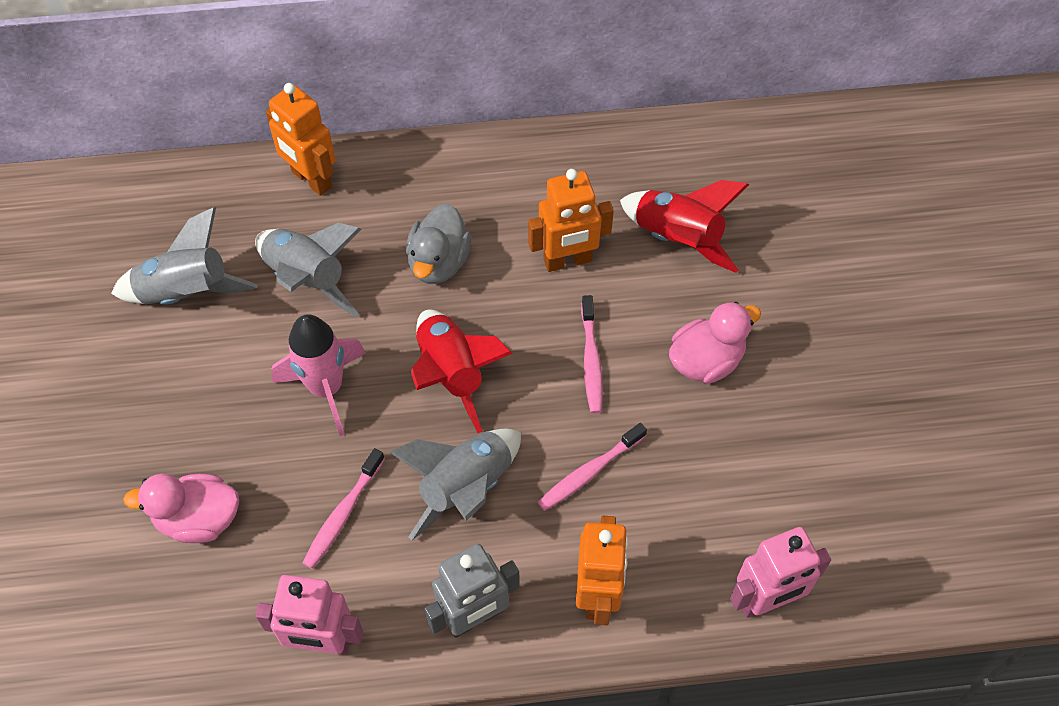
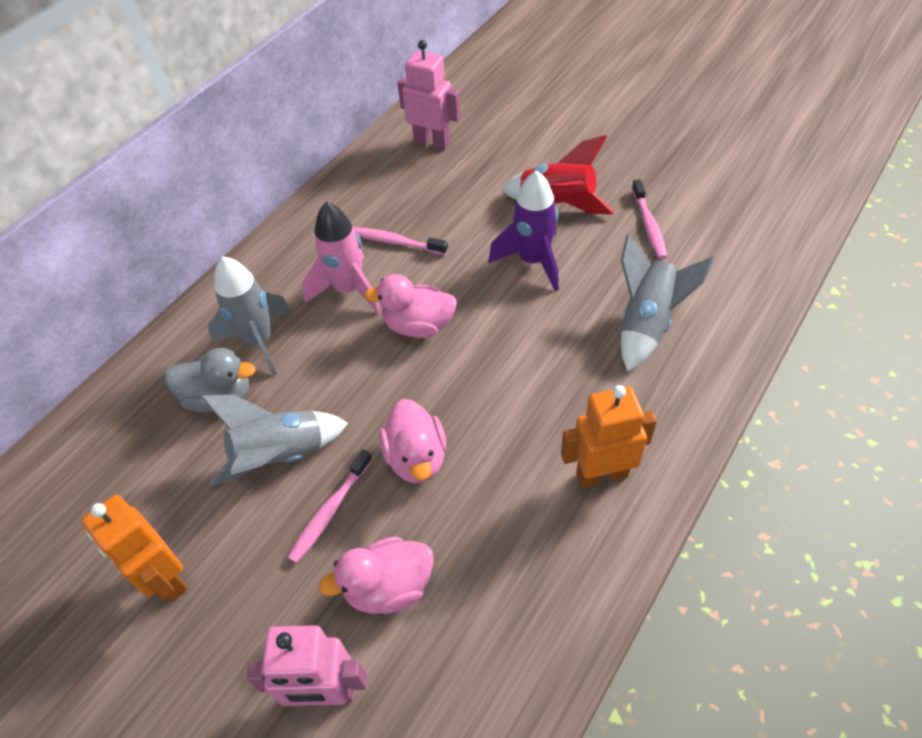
grey robot: [424,544,520,638] = 1 -> none = 0
orange robot: [266,83,336,196] [528,169,614,272] [576,516,628,625] = 3 -> [81,495,188,602] [561,385,657,488] = 2
pink duck: [123,473,239,543] [669,302,761,384] = 2 -> [319,536,434,614] [364,274,457,338] [380,399,446,483] = 3
purple rocket: none = 0 -> [488,170,559,291] = 1
red rocket: [411,309,513,433] [620,180,749,273] = 2 -> [501,135,615,214] = 1

